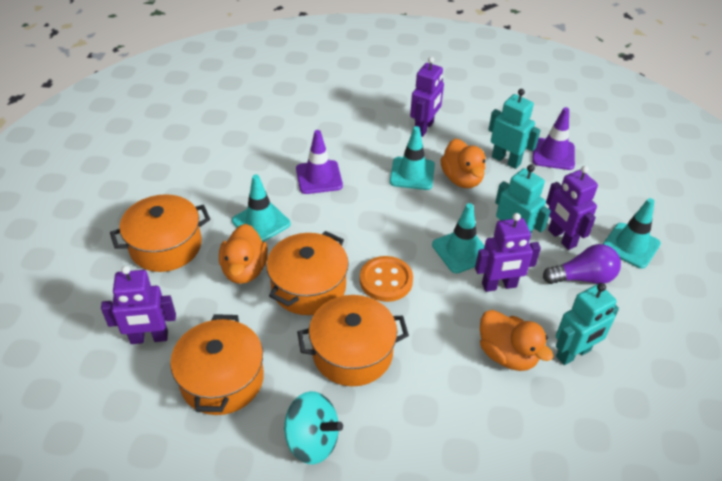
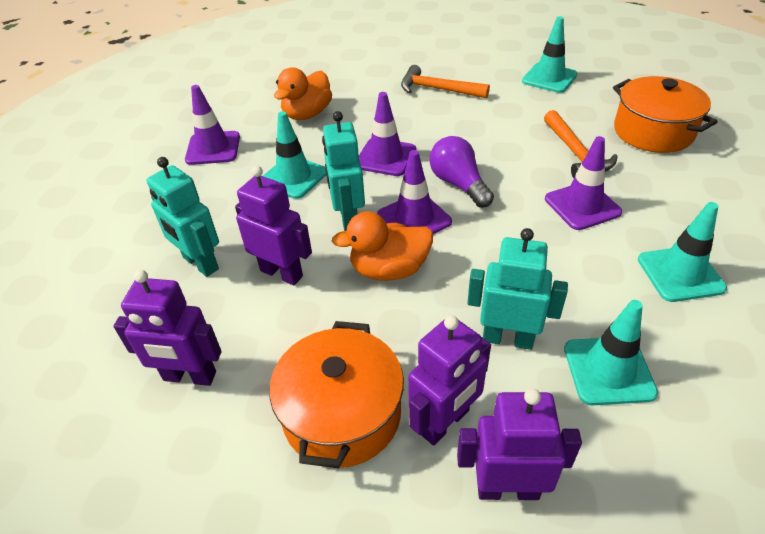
orange button: [360,256,413,302] = 1 -> none = 0
orange duck: [219,224,268,284] [440,139,486,188] [480,310,553,371] = 3 -> [274,68,332,120] [332,212,433,281] = 2
orange hammer: none = 0 -> [401,65,490,98] [544,110,618,178] = 2
orange pot: [110,194,210,272] [170,314,264,415] [266,231,349,315] [297,295,409,386] = 4 -> [269,321,404,468] [613,76,717,153] = 2
purple traffic cone: [296,130,343,194] [532,107,575,170] = 2 -> [185,85,240,165] [359,92,416,176] [377,150,452,234] [545,136,622,230] = 4
turquoise spinning top: [284,391,343,464] = 1 -> none = 0

